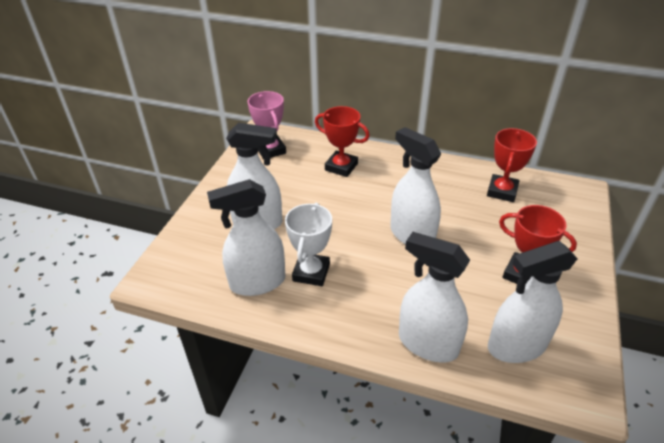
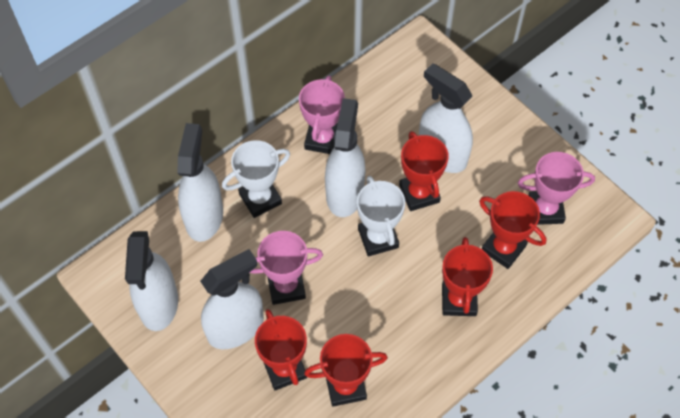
pink trophy: [248,91,286,159] = 1 -> [250,231,323,305] [299,76,345,154] [518,152,595,225] = 3
red trophy: [315,106,370,177] [487,128,537,202] [499,205,577,284] = 3 -> [255,309,307,390] [304,334,388,407] [399,131,449,211] [442,237,493,316] [479,191,546,269] = 5
white trophy: [285,203,332,286] = 1 -> [222,140,290,218] [357,176,405,256] = 2

